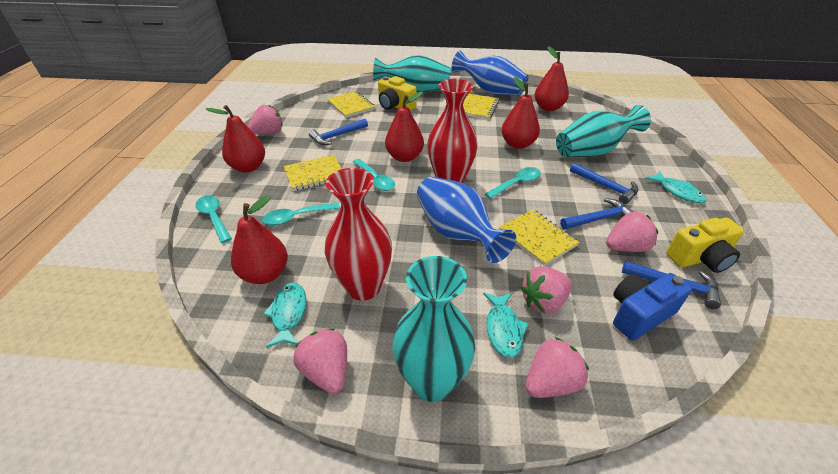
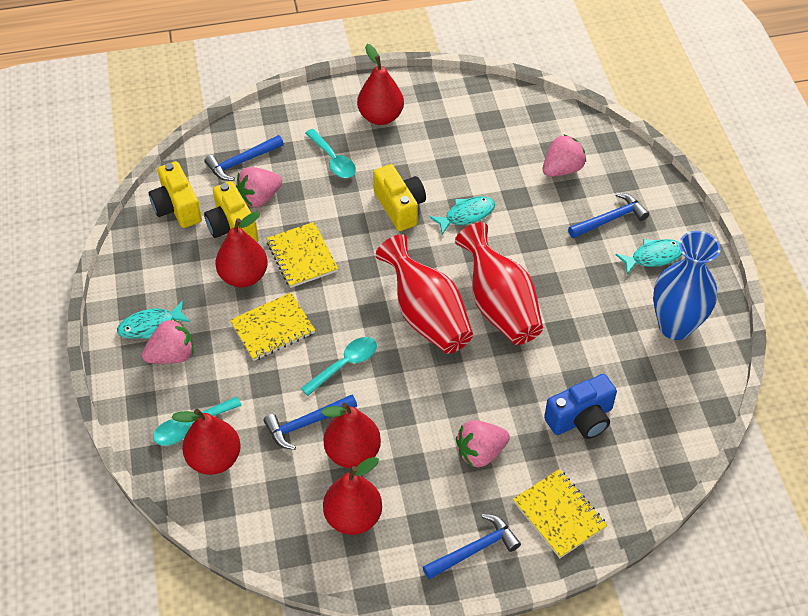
blue vase: [417,177,516,263] [452,50,528,95] = 2 -> [653,231,720,340] = 1
pink strawberry: [247,105,283,135] [293,328,347,394] [520,266,572,314] [526,337,589,398] [606,212,658,252] = 5 -> [142,319,193,364] [236,167,282,207] [456,420,510,467] [543,134,586,177] = 4
turquoise spoon: [195,195,232,243] [262,202,340,225] [353,159,395,191] [485,167,541,199] = 4 -> [153,397,242,446] [301,337,377,396] [305,129,356,178] = 3
turquoise vase: [373,55,451,93] [392,256,475,402] [556,105,651,157] = 3 -> none = 0
yellow camera: [378,76,417,111] [666,218,744,273] = 2 -> [149,161,202,228] [204,181,259,242] [373,164,426,231] = 3
yellow notebook: [284,155,342,191] [327,91,375,118] [463,94,499,119] [499,209,580,266] = 4 -> [230,293,315,361] [266,222,339,288] [513,469,607,558] = 3

